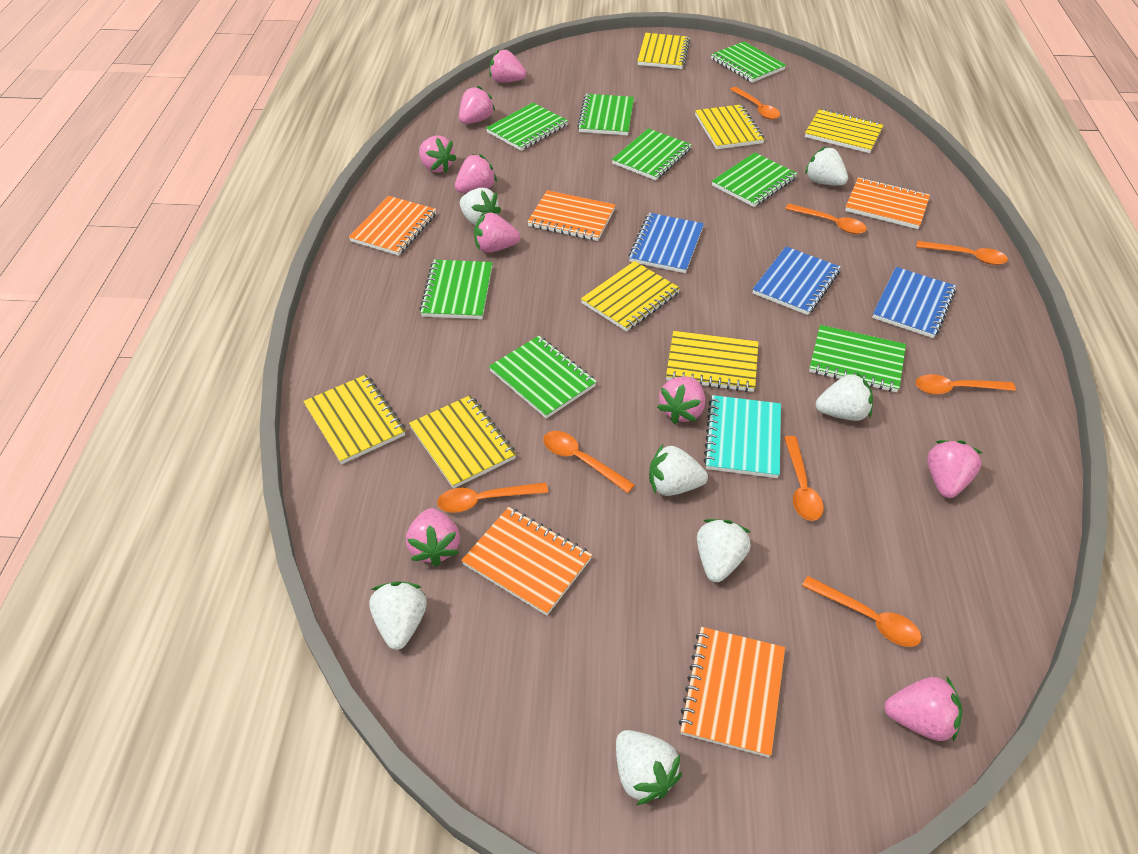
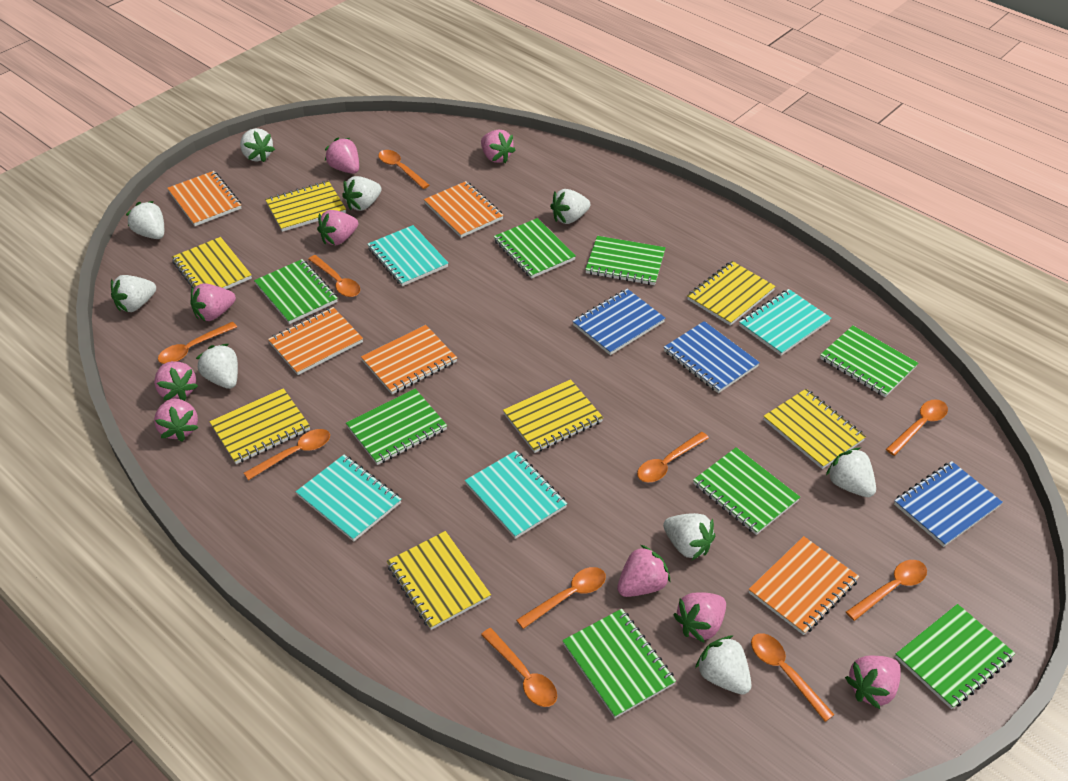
orange spoon: [437,482,548,513] [543,431,635,493] [730,87,780,119] [784,436,824,521] [785,204,867,234] [802,576,922,647] [916,241,1008,265] [916,374,1016,395] = 8 -> [158,322,237,364] [244,429,330,480] [308,255,360,297] [378,150,430,189] [481,628,557,707] [517,567,606,629] [637,432,709,482] [751,633,835,722] [846,560,927,621] [886,399,948,456] = 10
turquoise notebook: [703,395,781,478] = 1 -> [296,455,401,542] [367,225,448,286] [465,451,567,539] [739,289,831,356] = 4
white strawberry: [369,581,427,650] [460,188,501,225] [616,730,682,805] [649,444,708,496] [697,519,751,582] [805,147,848,186] [816,373,873,421] = 7 -> [111,275,156,312] [126,201,164,239] [196,344,238,389] [240,128,275,162] [342,176,382,211] [550,189,591,224] [663,513,715,560] [695,635,751,694] [826,448,876,497] = 9

